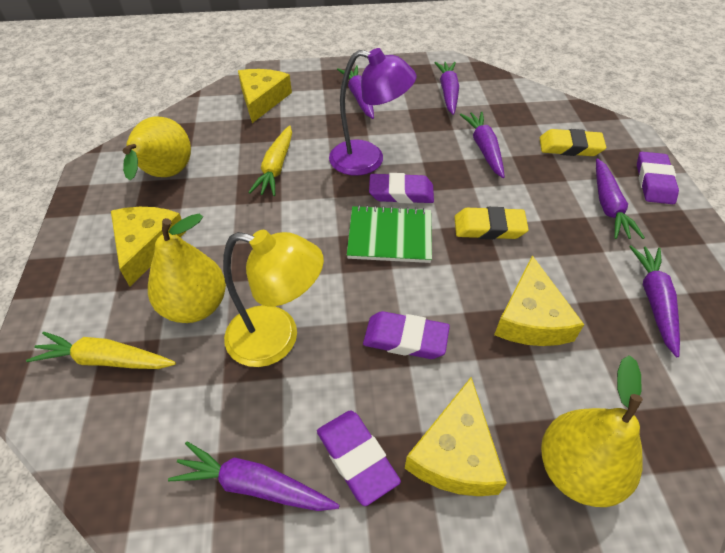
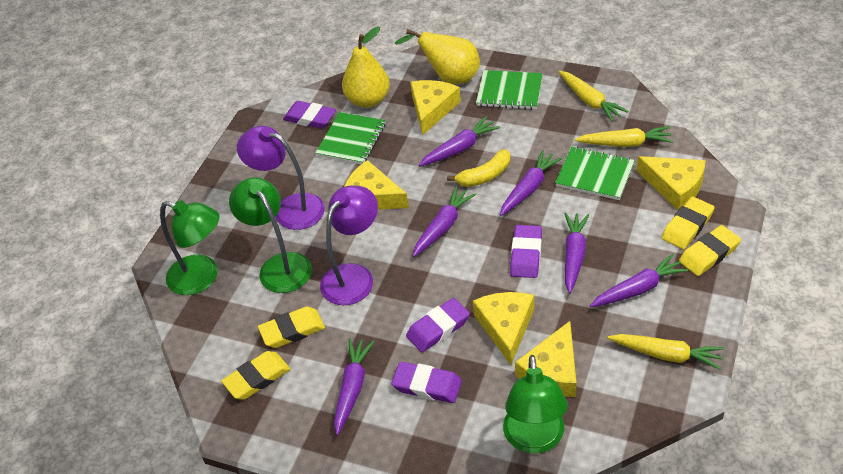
green lamp: none = 0 -> [160,200,220,295] [229,177,312,293] [503,355,568,454] = 3
green notebook: [347,205,432,263] = 1 -> [316,112,386,164] [476,70,543,110] [555,147,635,200] = 3
purple lamp: [329,48,416,176] = 1 -> [237,126,325,230] [320,186,378,305] = 2
yellow banana: none = 0 -> [447,149,510,187] = 1
yellow carrot: [26,332,176,369] [248,125,292,196] = 2 -> [559,71,628,122] [575,126,673,147] [608,334,724,370] = 3
yellow cheese: [111,207,186,286] [238,69,292,123] [405,377,507,496] [494,255,584,346] = 4 -> [344,160,409,209] [410,80,461,135] [473,292,534,365] [515,321,577,397] [637,156,706,210] = 5
yellow eraser: [455,207,529,239] [540,129,606,156] = 2 -> [221,351,290,400] [258,307,325,348] [662,197,715,249] [679,225,741,276] = 4
yellow lamp: [223,230,324,367] = 1 -> none = 0
yellow pear: [123,117,191,180] [148,214,226,323] [541,355,643,507] = 3 -> [342,27,390,108] [395,29,480,84] = 2

